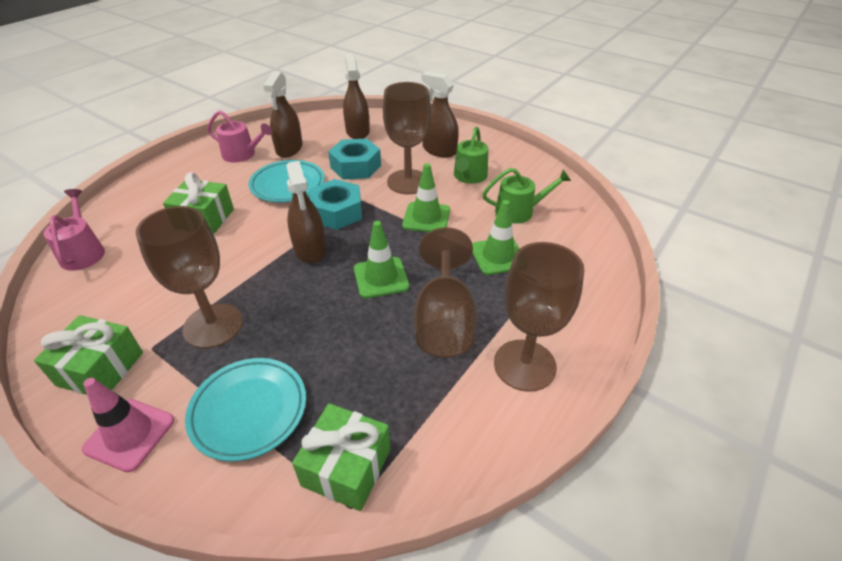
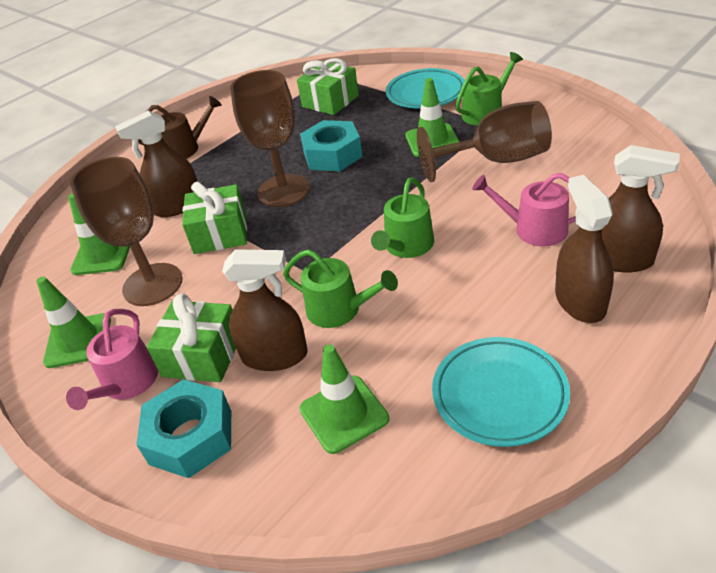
brown goblet: [136,206,243,349] [383,82,431,194] [414,227,477,357] [494,242,585,392] = 4 -> [70,157,183,306] [230,70,310,207] [417,101,552,182] = 3
brown watering can: none = 0 -> [138,96,222,159] = 1
green traffic cone: [354,221,409,298] [402,163,450,232] [472,200,519,275] = 3 -> [36,276,111,368] [68,193,130,275] [300,344,389,454] [405,78,459,157] = 4
green watering can: [454,127,488,184] [482,168,571,224] = 2 -> [283,249,398,328] [371,177,434,258] [455,52,523,126] = 3
pink traffic cone: [82,378,174,472] = 1 -> none = 0

